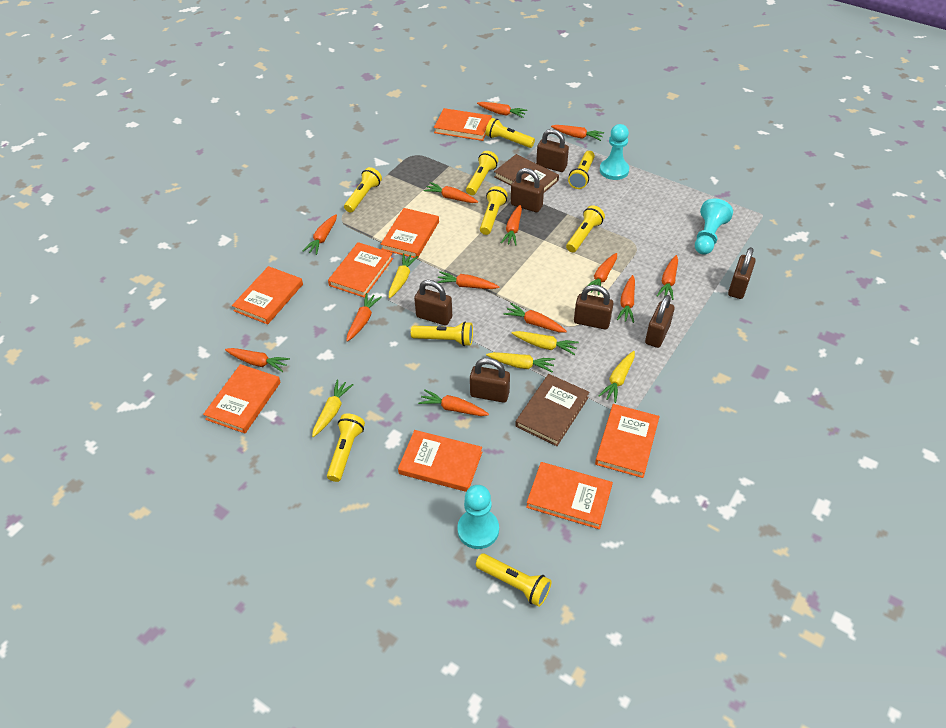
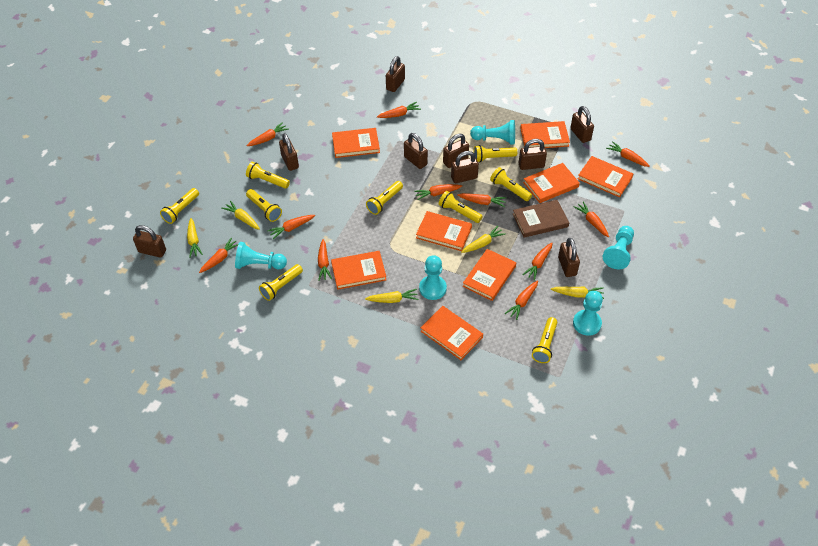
brown book: [494,154,559,193] [515,374,589,446] = 2 -> [513,200,569,238] = 1
brown padlock: [414,280,452,325] [470,358,510,403] [511,168,544,212] [536,129,569,172] [574,285,614,330] [645,295,675,348] [728,247,756,299] = 7 -> [133,225,166,258] [279,133,299,171] [386,56,405,92] [404,133,428,169] [443,134,469,168] [451,151,479,183] [519,139,547,170] [558,238,580,277] [570,106,594,143] = 9
orange carrot: [225,348,290,372] [303,214,337,255] [346,293,382,342] [418,389,489,416] [424,182,478,203] [438,271,499,289] [477,102,527,118] [501,205,522,245] [503,303,567,332] [551,125,604,141] [586,253,617,295] [617,275,635,323] [657,255,678,300] = 13 -> [199,238,238,273] [247,122,289,146] [267,215,315,239] [318,239,332,281] [377,102,421,118] [414,184,462,200] [457,193,506,207] [505,281,538,320] [522,242,552,280] [573,201,609,237] [606,141,650,167] = 11
turquoise pawn: [457,485,499,549] [600,124,629,180] [695,198,733,255] = 3 -> [235,242,287,269] [419,255,447,300] [470,120,515,145] [573,291,603,336] [603,226,634,269] = 5

